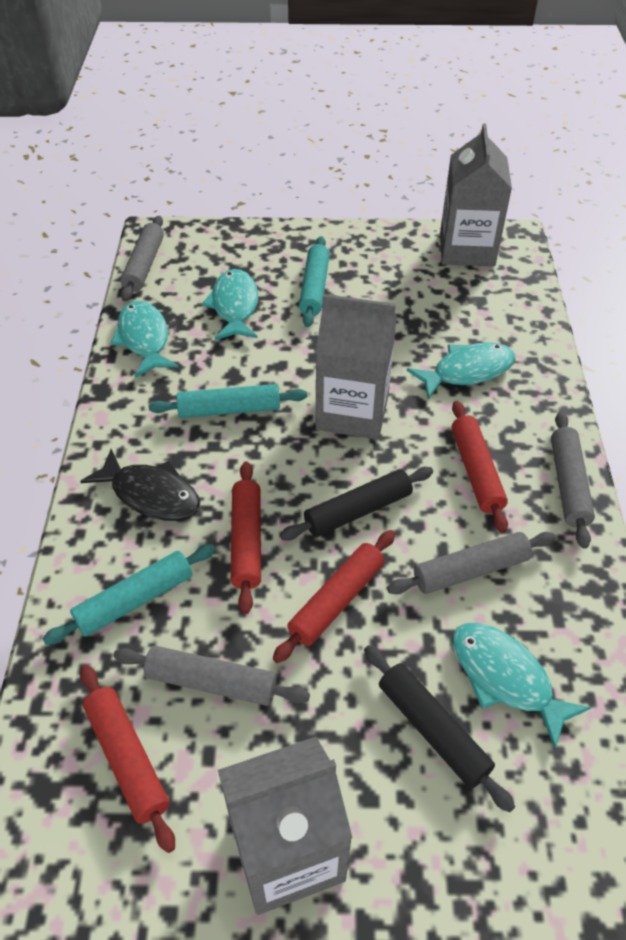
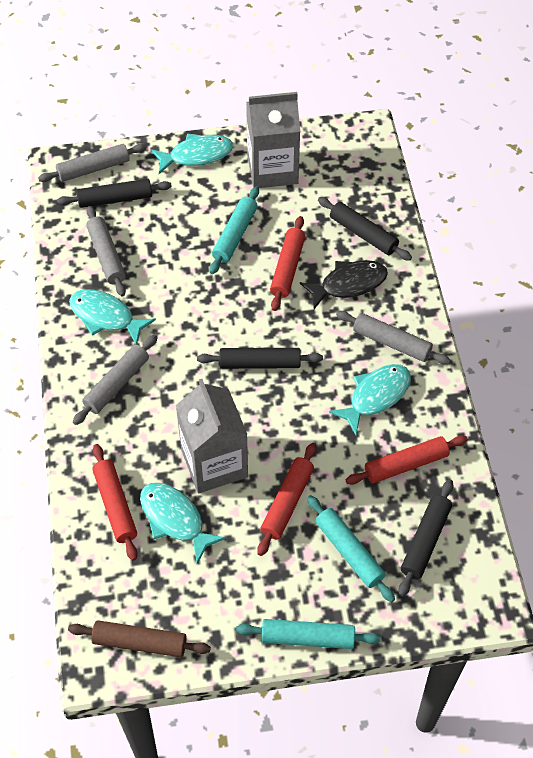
black rolling pin: [280,467,433,540] [364,645,515,813] = 2 -> [57,179,172,208] [197,348,323,369] [318,197,412,261] [399,479,454,597] = 4
brown rolling pin: none = 0 -> [68,620,211,657] = 1
grey carton: [218,737,353,915] [316,294,397,439] [440,124,512,267] = 3 -> [176,379,248,493] [246,92,300,188] = 2

